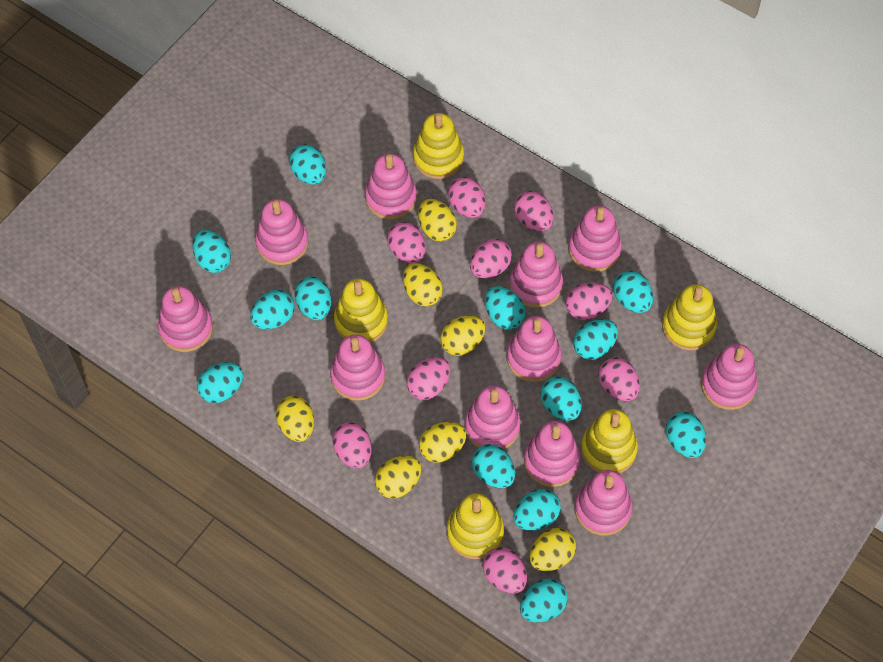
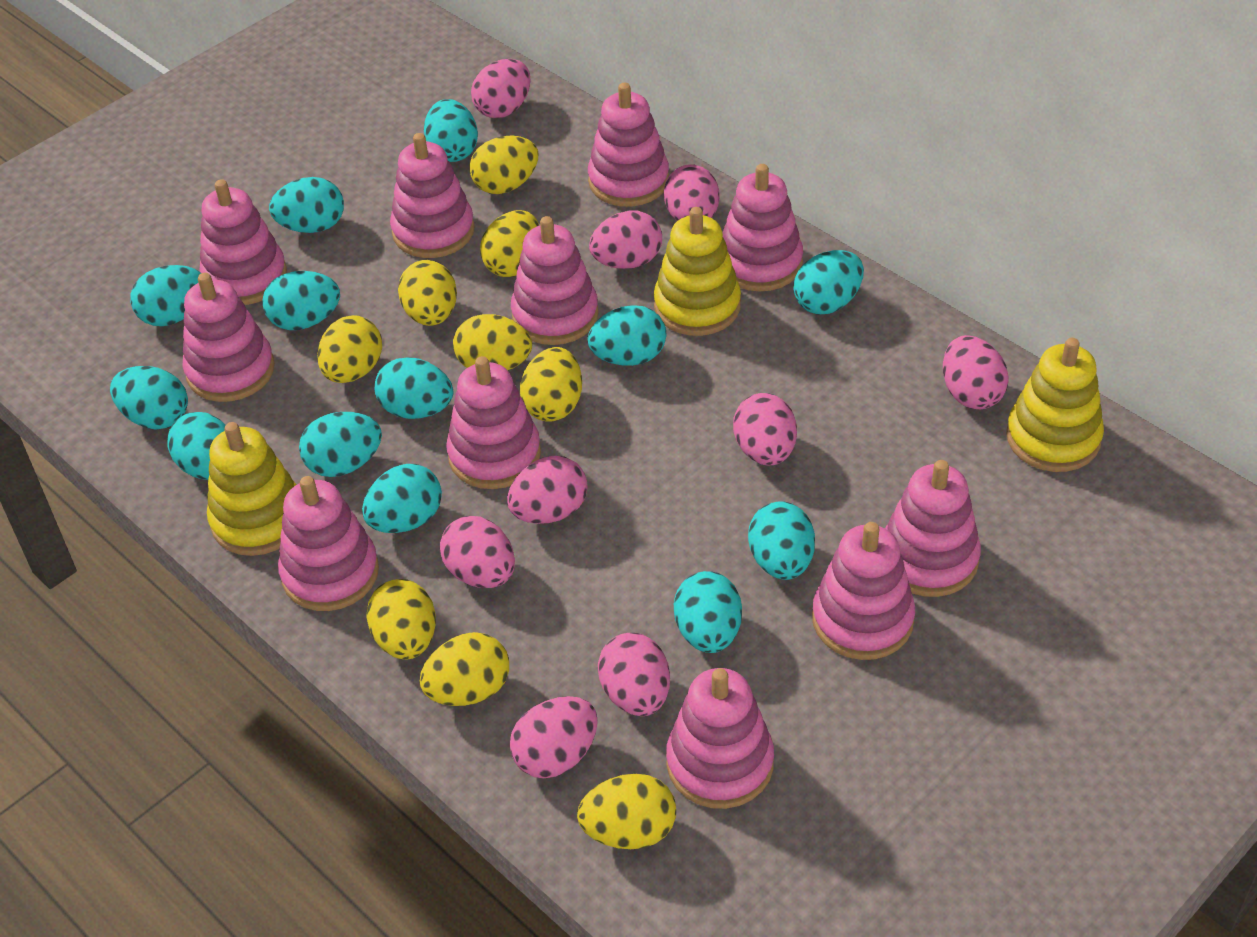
yellow egg: [276,396,314,442] [375,456,421,499] [403,263,443,306] [418,199,457,241] [419,422,466,462] [440,315,485,356] [529,528,576,571] = 7 -> [317,315,382,383] [366,579,436,659] [398,260,457,326] [419,632,509,706] [453,314,532,370] [470,136,538,194] [480,210,539,277] [520,347,582,422] [577,774,676,849] = 9
yellow stacking toy: [334,278,388,343] [413,113,464,179] [447,494,504,559] [581,409,638,473] [662,284,717,351] = 5 -> [207,422,297,556] [654,207,741,336] [1006,338,1104,472] = 3

